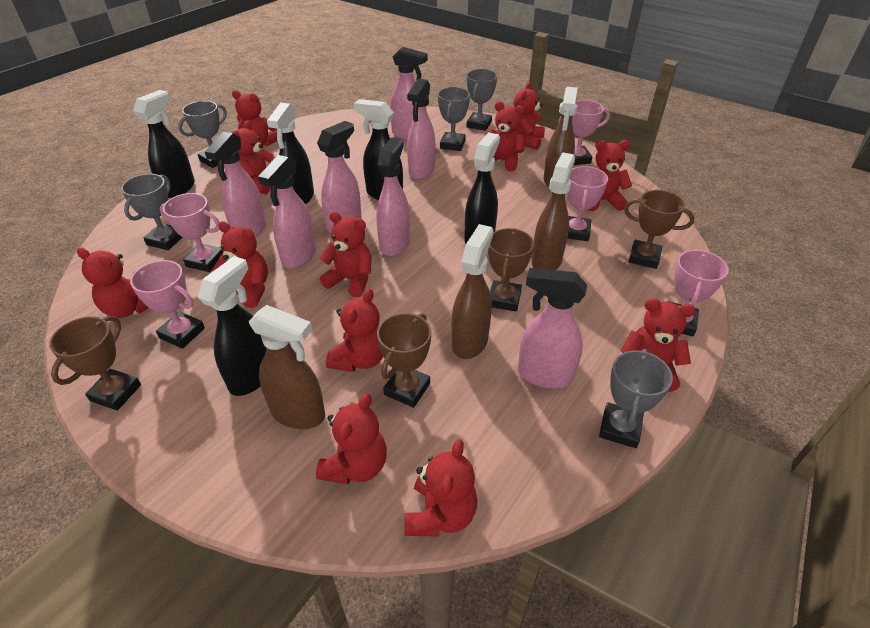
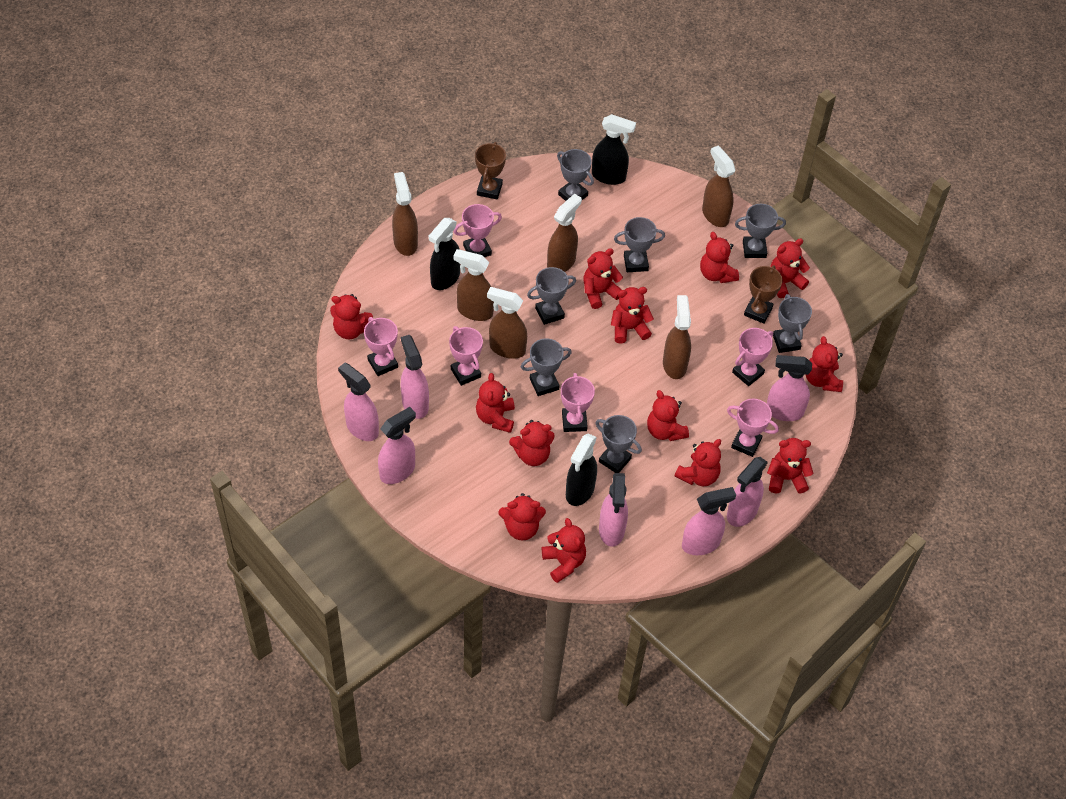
black spray bottle: [133,90,195,198] [198,256,267,396] [267,103,314,205] [354,99,403,200] [464,132,500,244] = 5 -> [429,218,460,290] [566,433,597,506] [592,114,636,185] = 3
brown spray bottle: [249,305,325,429] [452,224,494,359] [531,152,575,270] [544,87,578,187] = 4 -> [392,172,418,256] [453,249,494,321] [487,287,527,359] [547,193,582,272] [663,295,691,379] [702,146,735,227] = 6
brown trophy: [49,315,141,411] [377,313,431,408] [488,228,534,311] [624,190,694,269] = 4 -> [475,142,506,199] [744,266,783,324] = 2
grey trophy: [121,174,182,250] [178,101,227,168] [438,87,470,151] [467,69,497,131] [599,349,673,448] = 5 -> [521,338,572,396] [527,267,576,325] [557,149,594,201] [595,415,642,473] [614,217,665,272] [735,204,786,258] [773,294,812,353] = 7
pink trophy: [130,260,205,349] [160,193,223,272] [558,100,610,165] [567,166,608,241] [667,250,729,336] = 5 -> [364,317,398,376] [449,326,483,386] [454,204,502,257] [561,373,595,432] [727,398,779,457] [732,328,773,386] = 6
red teddy bear: [77,247,148,318] [213,221,268,308] [232,90,277,146] [232,121,274,195] [316,393,387,484] [319,212,371,297] [326,289,383,372] [404,439,477,537] [488,101,525,172] [514,82,545,150] [588,140,632,211] [621,298,695,392] = 12 -> [330,294,373,339] [476,373,515,433] [499,493,546,541] [509,420,555,466] [542,518,586,583] [583,248,623,309] [611,287,654,344] [647,390,689,441] [675,439,721,486] [700,232,739,283] [767,438,814,494] [770,238,810,298] [805,336,843,392] = 13

